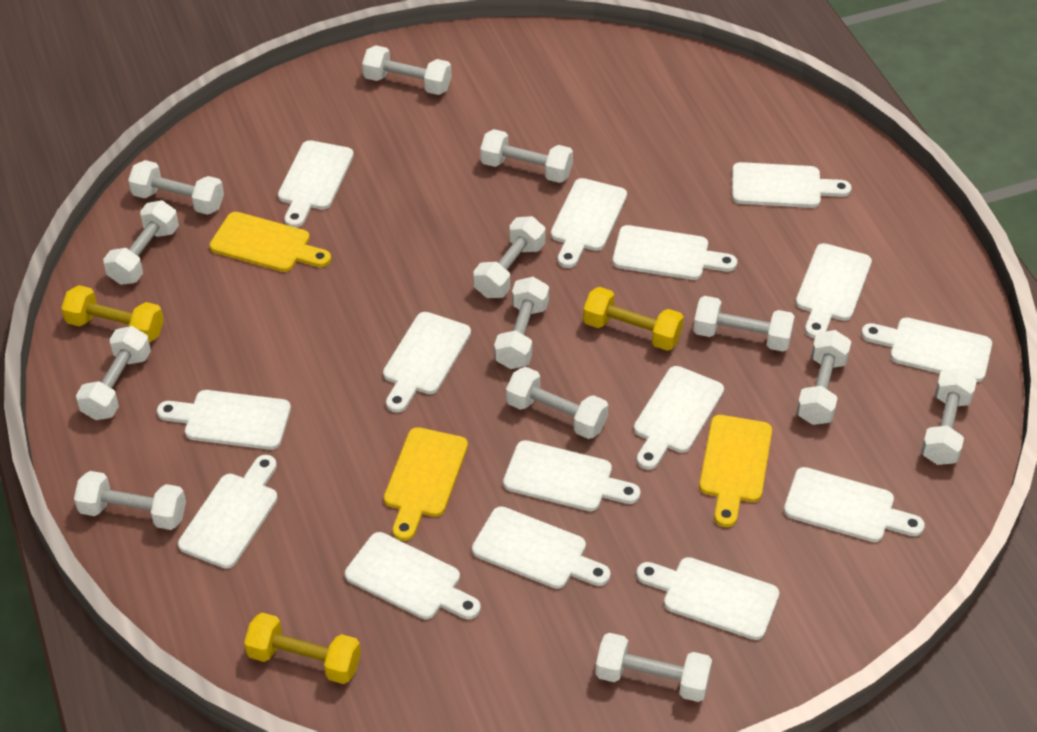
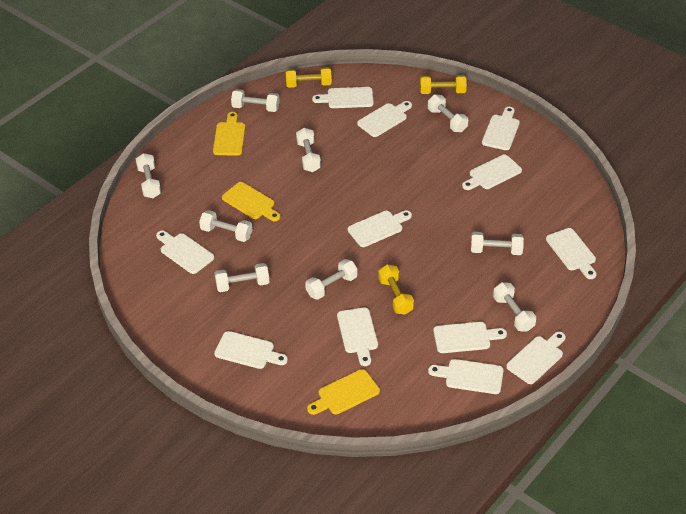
white cutting board: [157,390,291,450] [178,455,278,569] [278,140,354,228] [345,532,481,619] [383,312,471,413] [472,506,611,589] [503,440,640,511] [551,178,627,268] [612,225,737,280] [634,366,724,470] [636,557,779,640] [732,162,852,208] [784,467,925,542] [796,243,872,338] [861,318,992,382] = 15 -> [156,230,214,274] [214,331,288,369] [312,87,374,108] [337,307,378,366] [348,210,412,247] [357,101,412,137] [428,359,504,394] [433,322,507,353] [462,154,522,190] [482,107,520,150] [506,332,566,384] [546,228,597,279] = 12
white dumbbell: [74,471,186,530] [76,326,151,420] [103,200,179,285] [128,160,224,215] [362,45,451,95] [474,216,545,298] [480,129,573,183] [494,277,549,369] [506,367,608,439] [595,633,712,702] [693,296,795,352] [796,330,851,425] [921,368,977,465] = 13 -> [136,153,161,198] [199,210,252,242] [215,263,269,292] [231,89,280,112] [296,128,321,172] [305,259,358,300] [428,94,468,132] [471,232,524,255] [493,282,536,332] = 9

